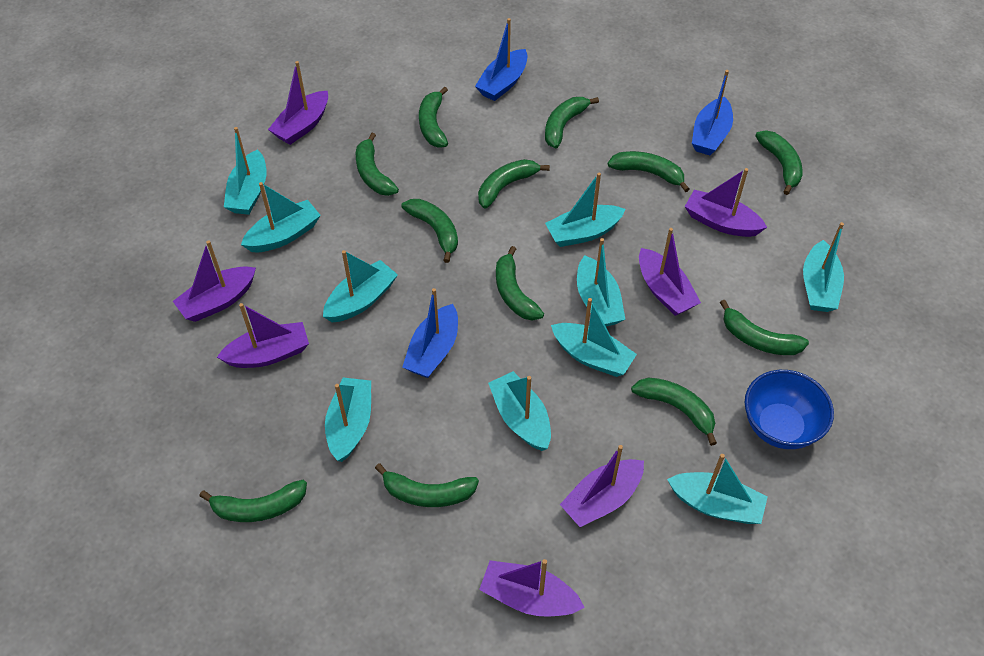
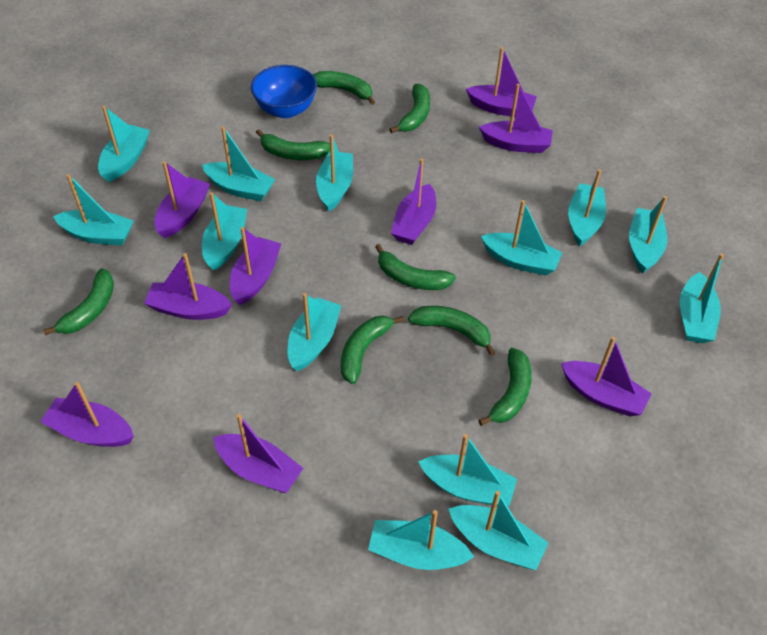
blue boat: [402,288,458,378] [475,18,528,101] [692,70,733,155] = 3 -> none = 0
green banana: [199,480,307,522] [356,133,399,196] [375,463,479,507] [401,199,458,263] [419,87,448,148] [478,159,550,208] [496,246,544,321] [545,97,599,148] [608,151,689,192] [631,377,717,446] [720,300,809,355] [755,130,803,195] = 12 -> [43,268,114,335] [256,129,330,160] [312,71,375,105] [341,316,404,384] [375,244,456,290] [389,84,430,133] [408,306,496,356] [478,348,532,426] = 8
purple boat: [173,240,256,322] [217,303,309,368] [268,61,328,145] [479,559,585,617] [560,445,644,527] [639,228,701,316] [685,168,767,237] = 7 -> [41,382,134,447] [144,253,232,320] [155,161,210,238] [213,414,303,493] [230,227,282,305] [391,158,436,245] [466,47,537,117] [479,84,553,153] [561,337,652,417] = 9
turquoise boat: [224,127,267,215] [241,182,321,252] [323,250,398,322] [325,377,371,462] [488,371,551,451] [545,173,626,247] [551,298,637,377] [577,238,625,327] [667,454,767,524] [803,222,844,312] = 10 -> [53,174,134,246] [98,106,150,182] [202,126,275,201] [202,192,247,271] [288,293,342,371] [316,134,353,212] [368,510,474,570] [418,434,517,506] [449,491,549,570] [481,200,563,276] [568,169,606,247] [629,196,667,274] [680,254,724,343] = 13

